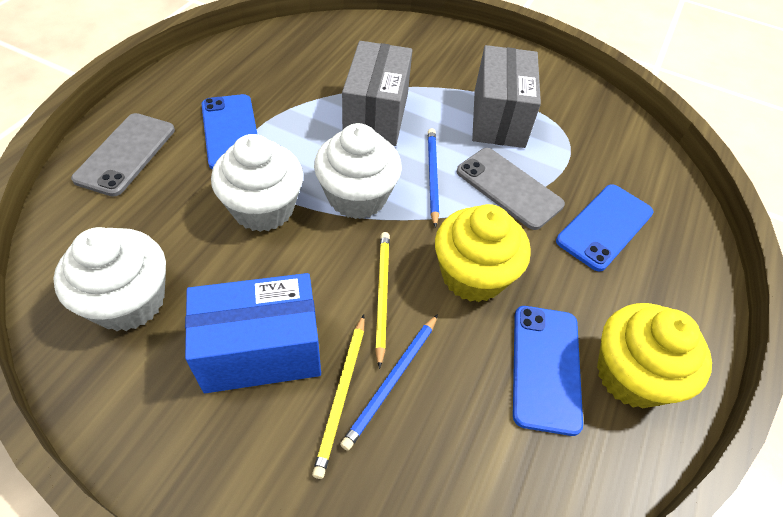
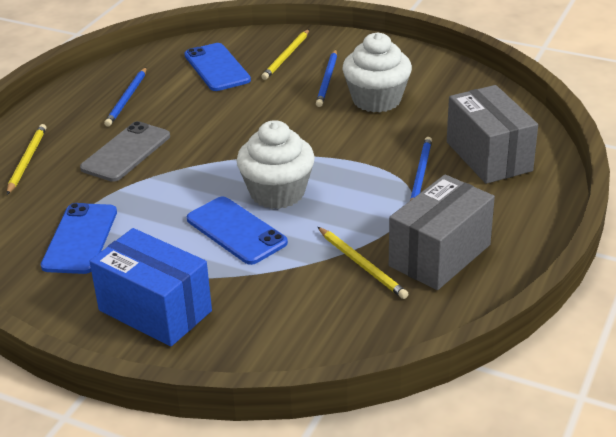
blue pencil: [340,314,438,451] [428,128,439,228] = 2 -> [104,67,147,127] [316,50,337,107] [410,137,432,201] = 3
grey phone: [71,113,175,197] [457,148,565,230] = 2 -> [80,121,170,182] = 1
white cupcake: [53,227,166,331] [211,134,303,232] [314,123,402,219] = 3 -> [237,120,315,209] [342,32,412,113] = 2
yellow cupcake: [435,204,531,302] [597,303,712,409] = 2 -> none = 0
yellow pencil: [312,314,365,479] [375,232,390,369] = 2 -> [7,124,47,195] [261,29,309,80] [318,227,408,299] = 3

